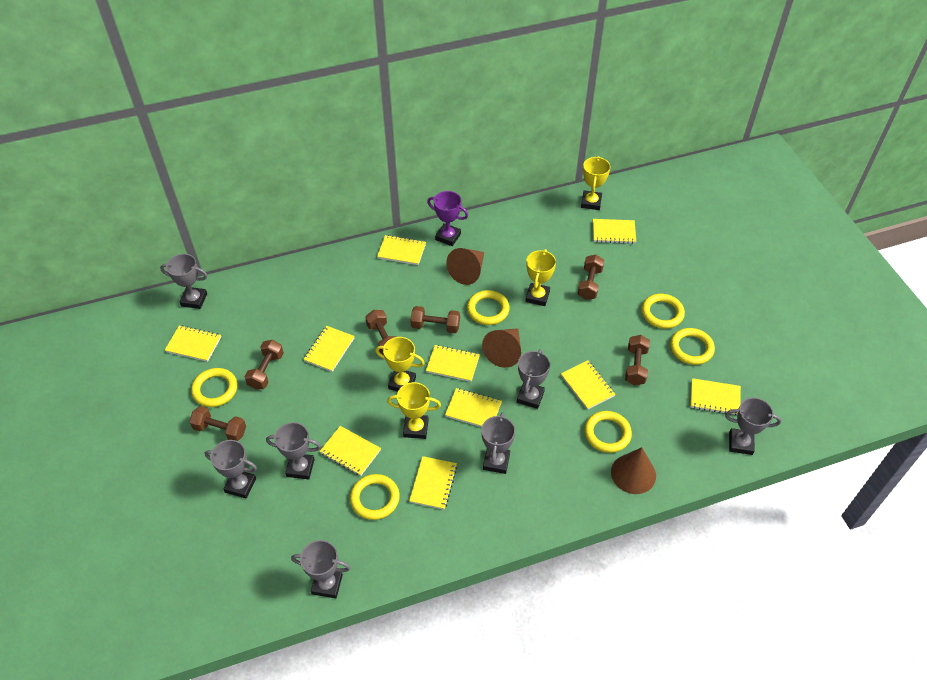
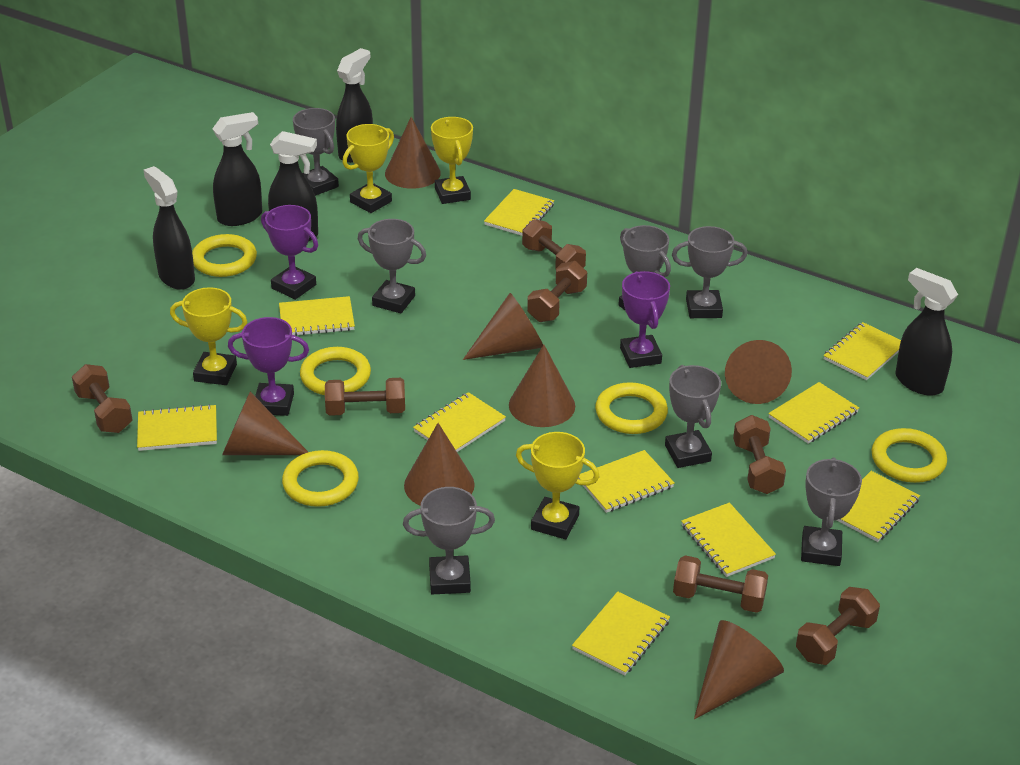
black spray bottle: none = 0 -> [144,166,195,290] [212,112,262,226] [268,131,318,241] [336,48,373,163] [895,268,958,396] = 5
brown cone: [446,248,484,285] [482,328,521,368] [611,447,656,494] = 3 -> [222,392,308,455] [385,117,441,189] [404,423,475,506] [463,293,543,360] [509,344,575,427] [694,620,784,719] [725,340,792,404] = 7
brown dumbbell: [189,406,246,441] [244,340,284,390] [365,310,396,355] [411,306,460,333] [578,255,604,300] [625,335,650,385] = 6 -> [72,364,132,433] [325,378,405,416] [522,219,586,268] [527,261,587,322] [673,555,768,613] [733,415,786,494] [796,587,880,665] = 7
purple trophy: [427,191,468,246] = 1 -> [228,317,309,416] [261,205,318,300] [620,271,670,368] = 3
yellow ring: [191,368,237,407] [350,474,400,520] [467,290,510,325] [584,411,632,453] [641,294,685,329] [670,328,715,365] = 6 -> [192,234,257,277] [282,450,359,507] [300,347,371,395] [595,382,668,434] [871,428,947,483] = 5

